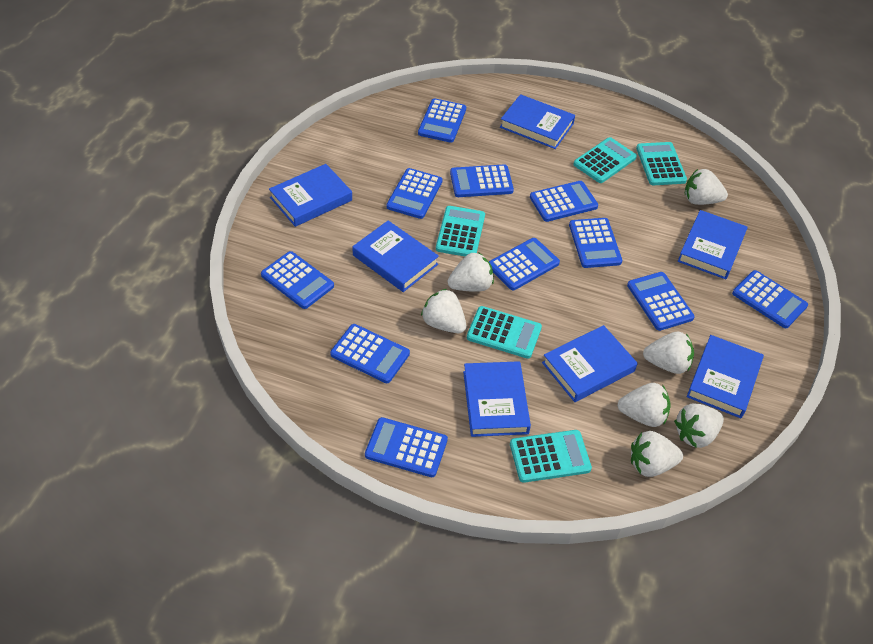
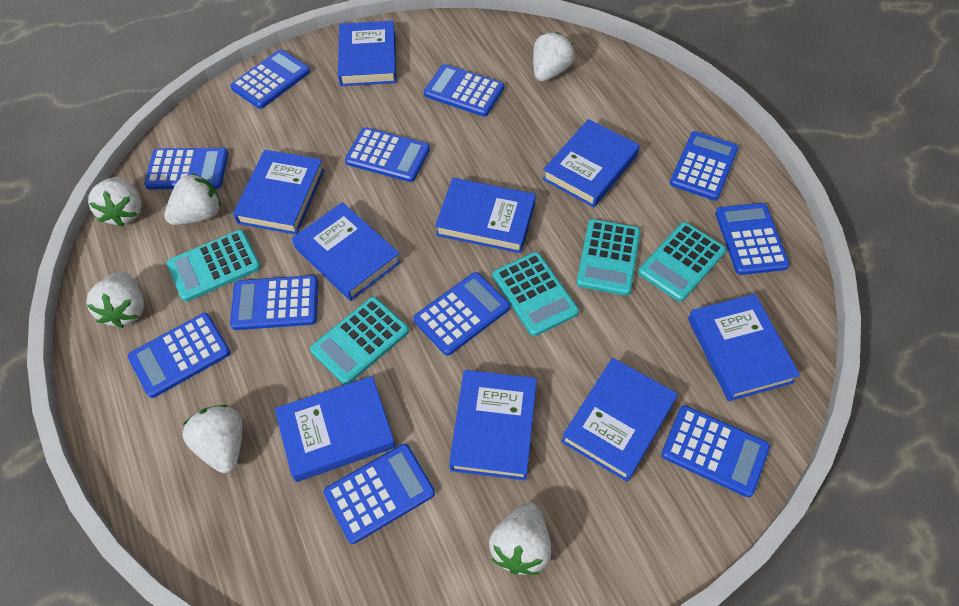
blue book: [269,164,352,227] [352,220,439,292] [463,361,531,437] [500,94,575,149] [542,325,637,402] [678,210,747,279] [687,335,764,418] = 7 -> [233,150,325,235] [275,376,396,482] [292,202,401,301] [338,21,396,86] [435,178,536,253] [449,370,537,481] [542,119,640,207] [561,358,678,482] [688,294,800,401] = 9
white strawberry: [421,289,466,333] [448,252,494,292] [617,383,671,427] [631,431,683,477] [643,332,694,374] [674,403,724,448] [685,169,728,205] = 7 -> [86,272,144,328] [88,177,142,227] [164,173,221,225] [183,405,243,473] [489,502,551,575] [533,32,575,82] = 6

